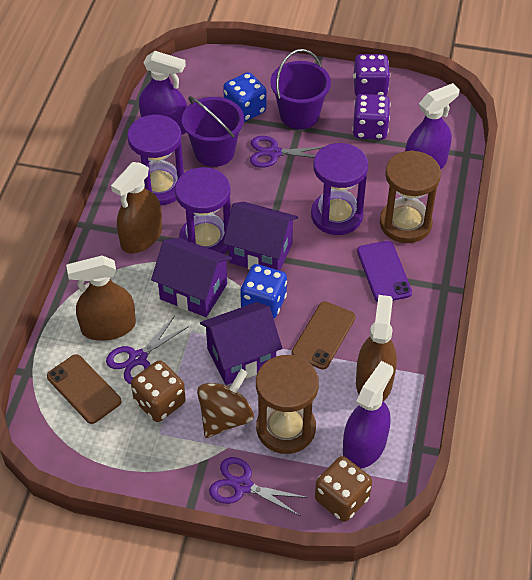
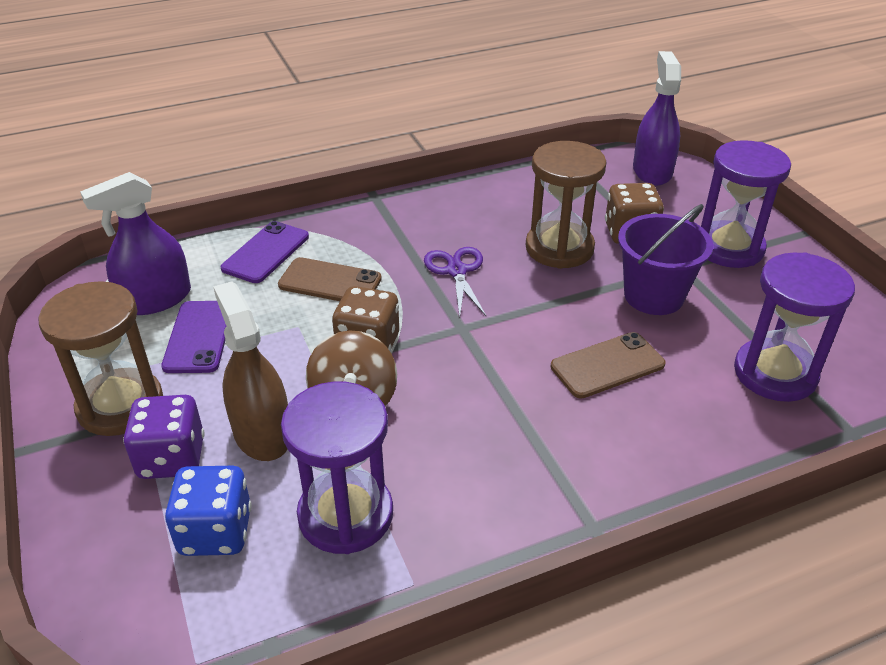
blue dice: [223,72,267,122] [240,264,287,319] = 2 -> [165,466,252,556] = 1
brown spray bottle: [66,256,136,341] [111,162,162,253] [356,295,397,401] = 3 -> [213,282,288,461] = 1
purple bucket: [182,96,244,167] [270,49,331,129] = 2 -> [618,204,713,315] = 1
purple dice: [352,94,390,140] [353,54,390,96] = 2 -> [123,395,205,479] = 1
purple house: [151,238,232,317] [200,302,282,385] [223,202,298,271] = 3 -> none = 0
purple phone: [357,241,412,302] = 1 -> [161,301,226,373] [221,221,309,283] = 2
purple scissors: [106,316,189,384] [209,457,309,516] [250,136,325,168] = 3 -> [424,247,486,317] = 1
purple spray bottle: [139,51,187,135] [343,361,394,469] [405,83,460,170] = 3 -> [80,172,191,315] [633,51,681,186] = 2

